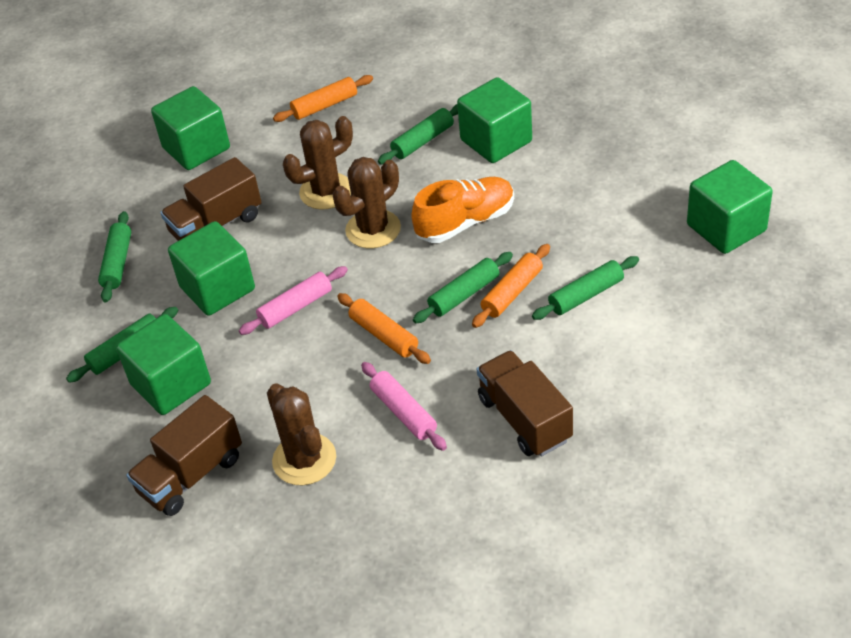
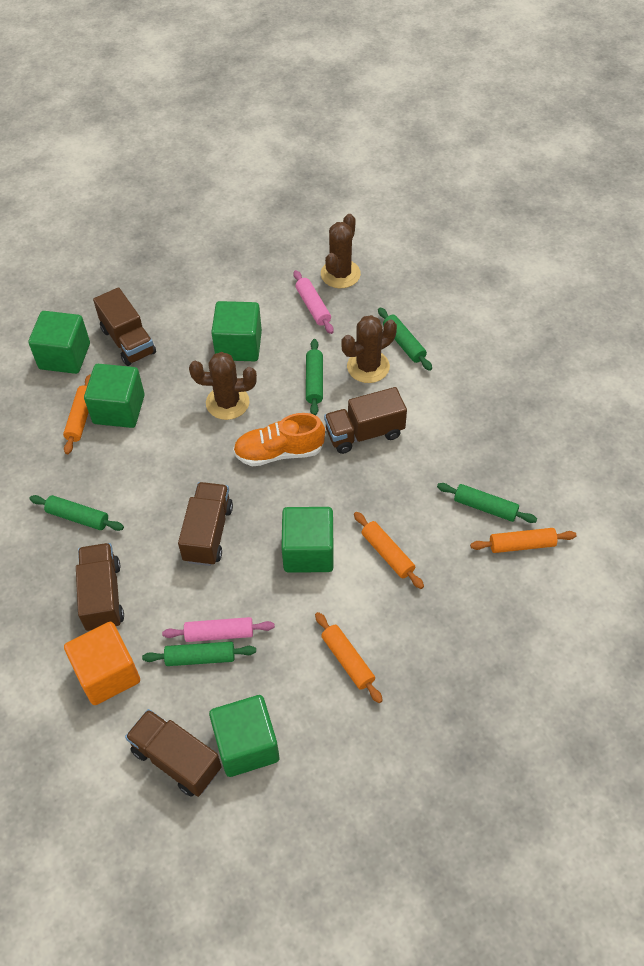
brown truck: [126,395,242,516] [160,157,261,241] [477,350,573,456] = 3 -> [76,543,124,631] [93,287,156,366] [125,709,222,797] [178,482,233,566] [324,387,407,454] = 5
orange cube: none = 0 -> [64,622,140,705] = 1
orange rolling pin: [273,75,373,122] [337,293,431,364] [472,244,550,328] = 3 -> [63,374,91,454] [315,612,383,703] [354,512,424,589] [470,528,576,553] = 4

